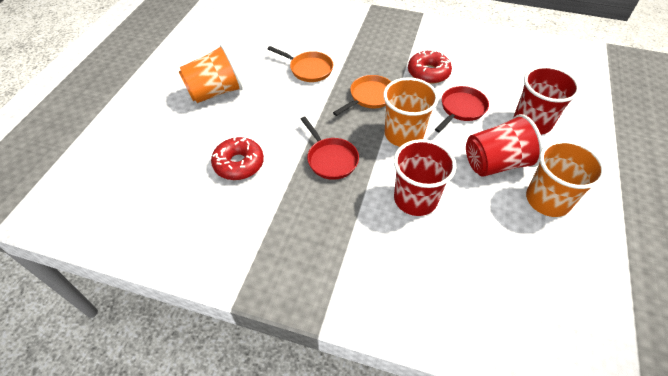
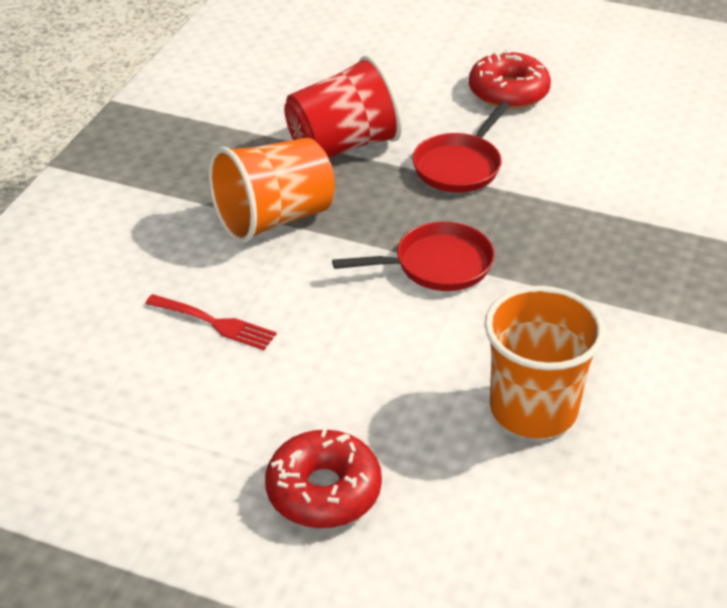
orange cup: [179,44,243,103] [383,77,439,147] [526,140,605,217] = 3 -> [208,138,335,244] [484,286,605,438] = 2
orange pan: [268,46,334,82] [333,75,391,116] = 2 -> none = 0
red cup: [394,139,456,216] [466,114,543,177] [514,66,580,135] = 3 -> [284,55,402,158] = 1
red fork: none = 0 -> [145,294,277,350] = 1

